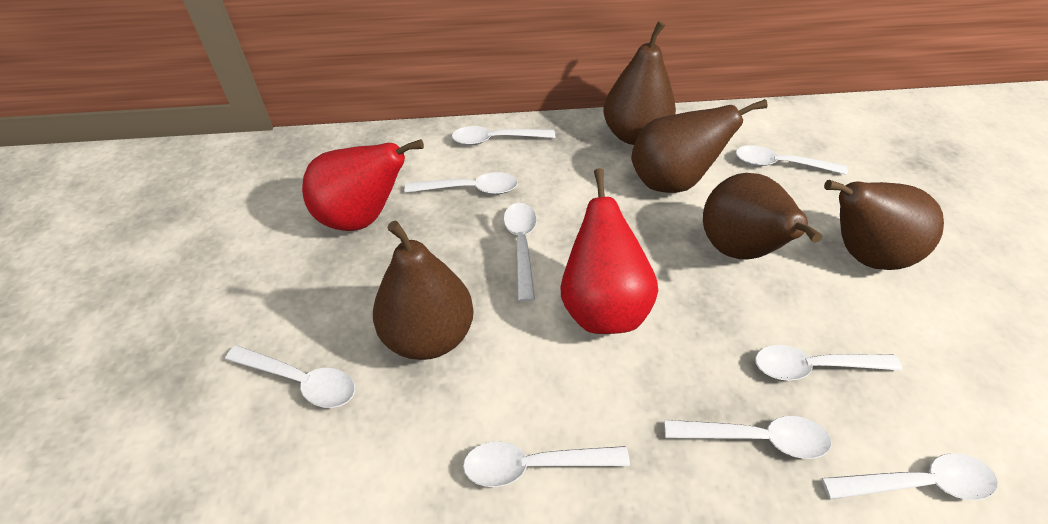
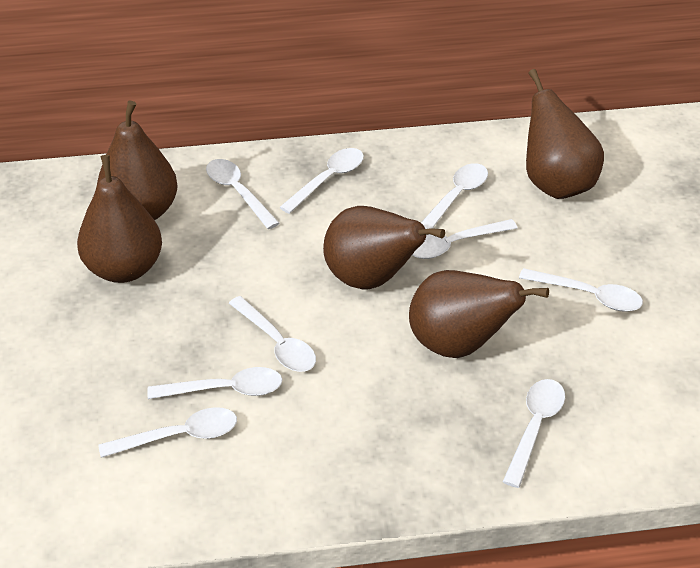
red pear: [302,139,424,231] [561,168,658,334] = 2 -> none = 0

